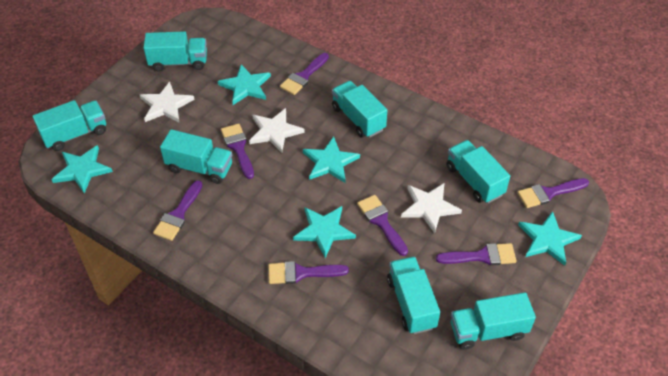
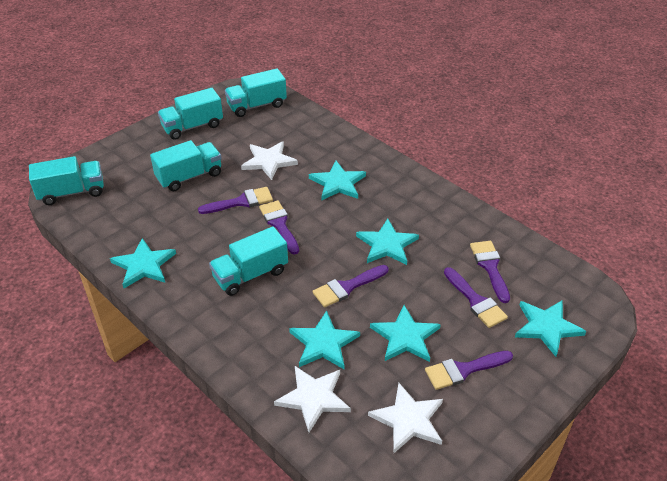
purple brush: [153,180,203,241] [221,124,254,179] [268,261,349,284] [280,53,329,95] [357,195,408,256] [436,243,517,266] [517,178,589,208] = 7 -> [198,187,273,214] [259,200,299,255] [312,265,389,307] [425,351,513,390] [444,267,508,328] [470,241,510,303] = 6
turquoise star: [51,145,113,193] [217,64,271,105] [293,206,356,258] [303,137,360,183] [518,211,582,266] = 5 -> [110,238,176,288] [289,310,360,369] [309,161,366,200] [356,218,419,265] [370,305,441,362] [515,300,586,357] = 6
turquoise truck: [33,100,106,151] [143,31,207,72] [160,129,232,184] [332,81,387,138] [387,257,440,334] [446,140,510,203] [451,292,536,350] = 7 -> [29,156,104,205] [150,140,222,191] [158,88,223,140] [209,226,288,296] [225,68,287,117] = 5

